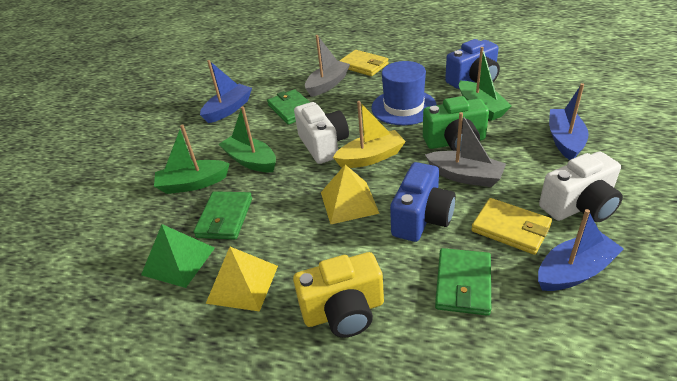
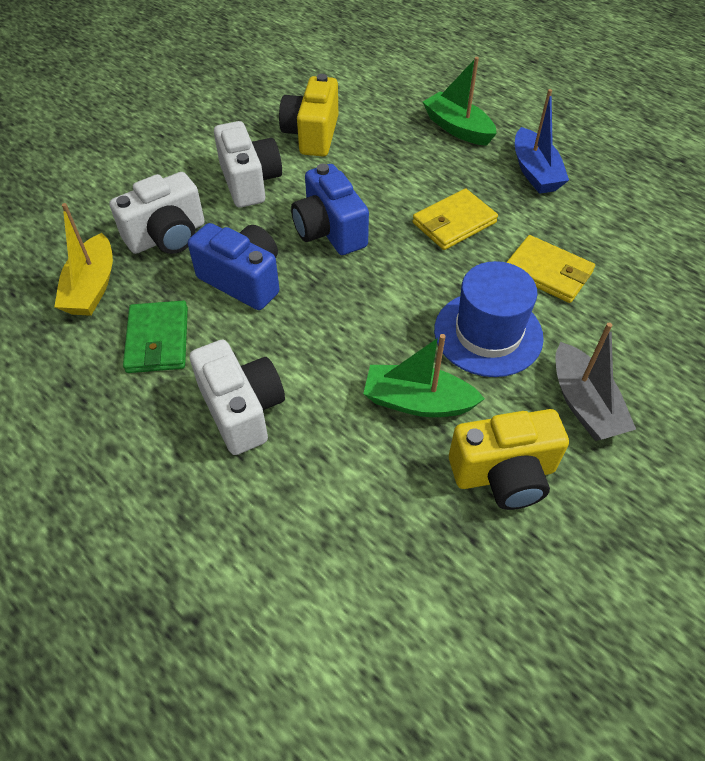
blue boat: [200,60,252,123] [538,209,624,291] [549,83,589,160] = 3 -> [515,89,569,194] = 1
green boat: [154,124,230,194] [218,106,276,172] [459,47,511,121] = 3 -> [363,334,485,417] [423,57,497,146] = 2
green camera: [423,96,489,151] = 1 -> none = 0
green pyramid: [141,224,215,288] = 1 -> none = 0
green wallet: [194,191,252,239] [267,89,310,125] [435,248,491,316] = 3 -> [123,301,188,373] = 1
grey boat: [305,35,350,97] [425,112,506,187] = 2 -> [555,323,636,441] = 1
white camera: [294,102,349,164] [539,151,623,222] = 2 -> [109,172,205,254] [190,340,285,455] [214,121,282,208] = 3
yellow camera: [293,252,384,338] = 1 -> [279,74,338,156] [449,409,569,510] = 2
yellow pyramid: [206,247,278,312] [321,165,380,225] = 2 -> none = 0

